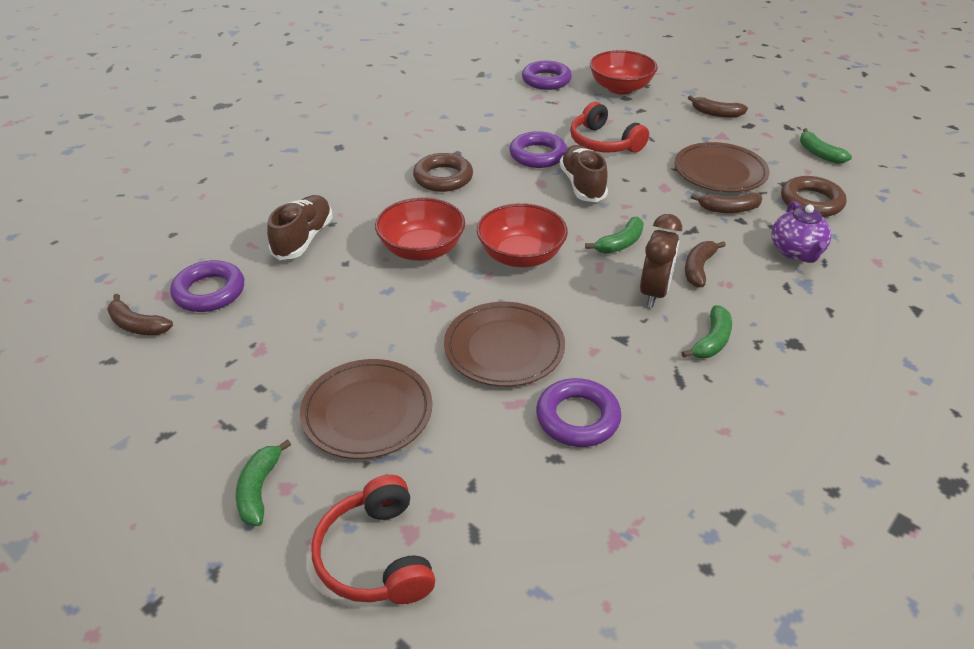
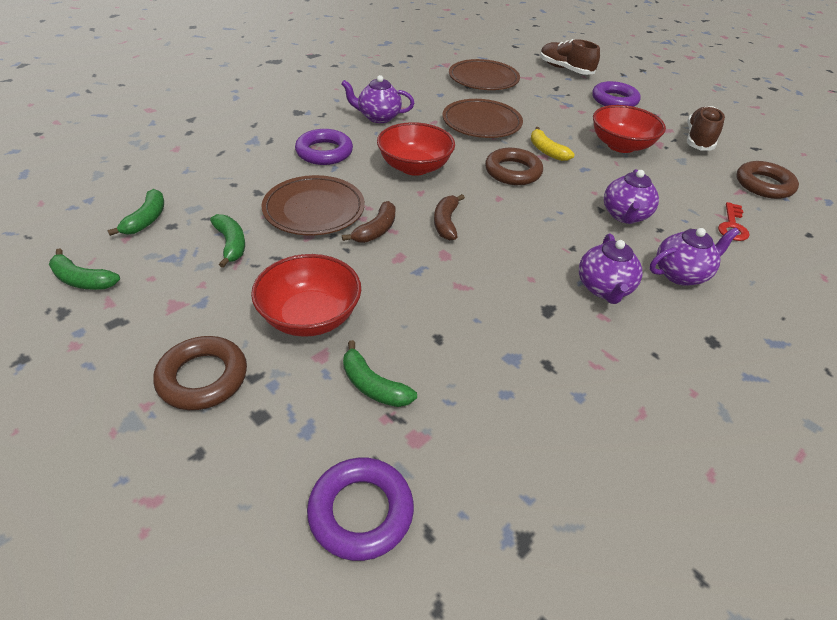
brown banana: [107,294,173,335] [685,241,726,287] [688,95,748,118] [691,193,762,213] = 4 -> [342,201,395,243] [434,194,465,240] = 2
brown clock: [640,214,682,308] = 1 -> none = 0
brown ring: [413,153,473,192] [781,176,846,217] = 2 -> [153,336,247,410] [485,148,543,185] [736,161,799,199] = 3
purple ring: [170,260,244,312] [509,131,567,168] [522,61,572,90] [536,378,621,447] = 4 -> [295,129,353,165] [307,457,414,561] [592,81,641,107] = 3
purple teapot: [771,201,831,263] = 1 -> [341,75,414,123] [579,233,642,304] [604,169,659,224] [650,227,740,286] = 4
red headphones: [311,475,435,604] [570,102,649,152] = 2 -> none = 0
red key: none = 0 -> [718,202,750,241] = 1
yellow banana: none = 0 -> [531,127,575,161] = 1

